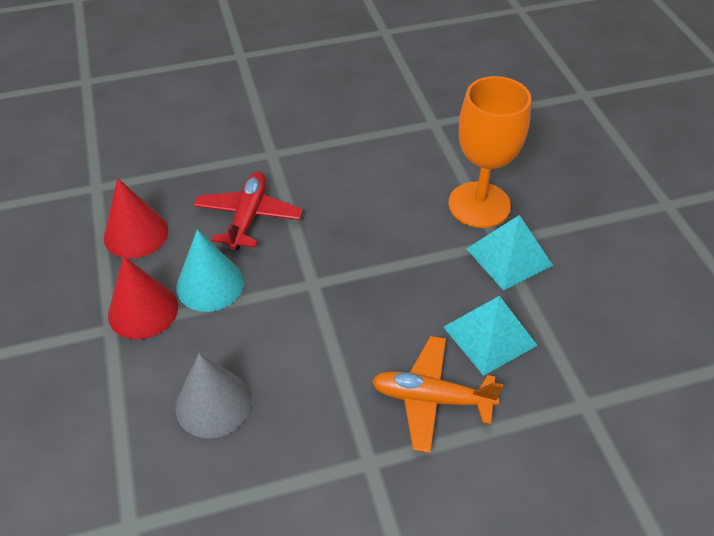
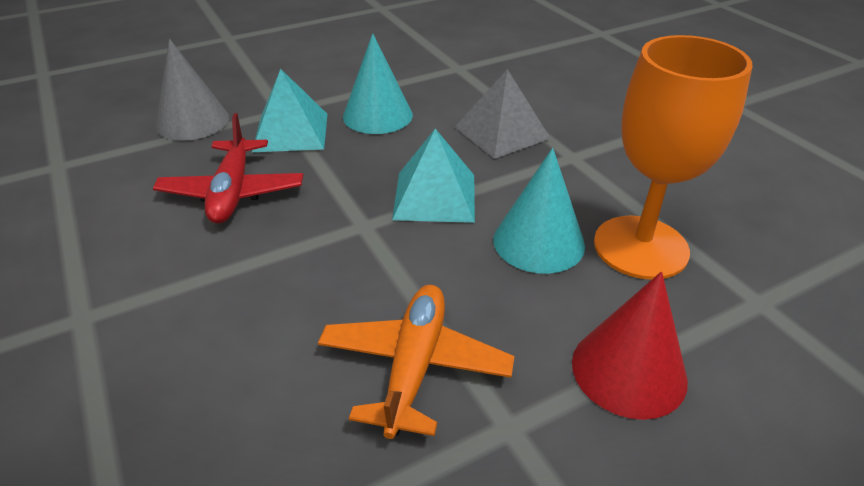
grey pyramid: none = 0 -> [455,69,551,159] = 1
red cone: [104,178,168,258] [108,256,178,339] = 2 -> [572,272,688,420] = 1
turquoise cone: [176,230,244,312] = 1 -> [343,33,413,134] [493,148,585,274] = 2

